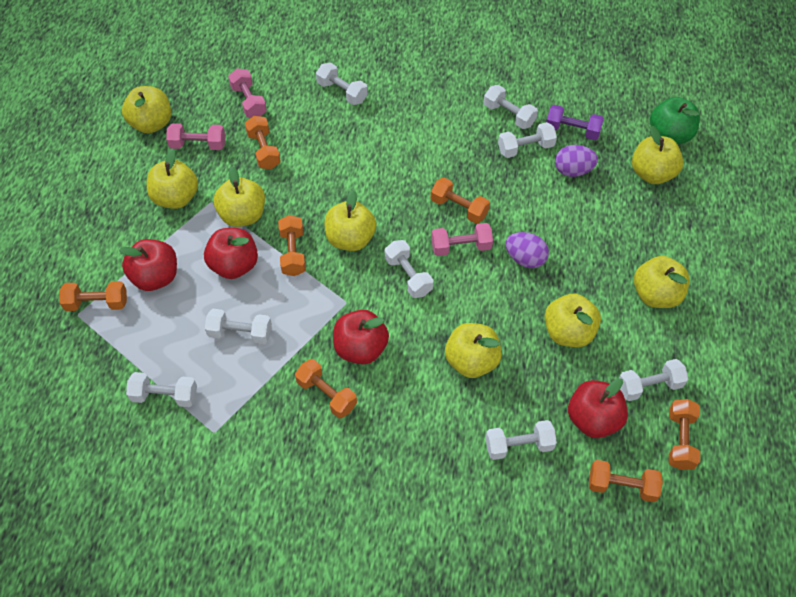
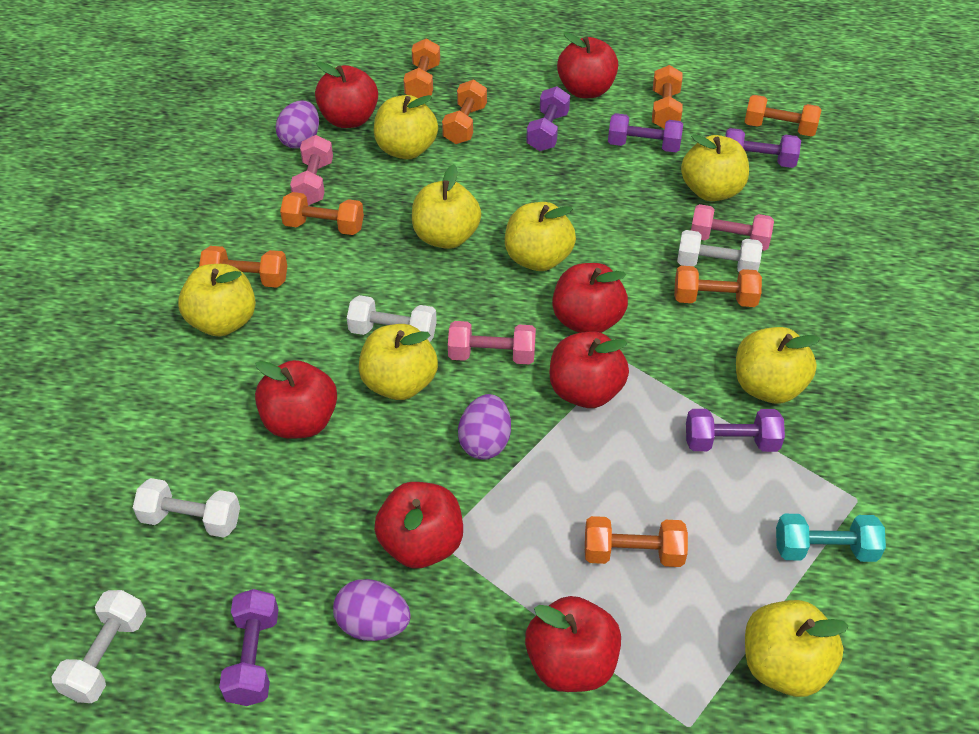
green apple: [650,97,700,144] = 1 -> none = 0
orange dumbbell: [59,281,127,311] [245,116,281,169] [278,215,306,276] [295,359,357,418] [431,178,490,224] [589,460,663,502] [669,399,700,470] = 7 -> [199,246,287,288] [280,192,364,235] [404,39,440,98] [442,80,487,144] [585,516,688,567] [652,65,683,129] [674,266,762,307] [744,95,821,137] = 8
purple dumbbell: [546,105,604,140] = 1 -> [219,589,279,706] [526,86,570,151] [608,113,683,152] [686,409,785,452] [725,128,801,168] = 5
purple egg: [505,232,549,268] [555,145,598,177] = 2 -> [276,100,319,149] [333,579,411,641] [458,394,511,460] = 3
red apple: [119,239,177,291] [204,228,258,279] [333,310,389,364] [568,378,628,438] = 4 -> [255,360,337,439] [315,62,378,128] [374,482,463,568] [525,596,621,692] [550,331,629,408] [552,263,628,333] [557,32,618,98] = 7
turquoise dumbbell: none = 0 -> [776,514,886,562] = 1
white dumbbell: [126,372,197,407] [205,309,272,344] [316,62,368,105] [385,240,433,298] [483,85,538,129] [485,420,557,460] [498,122,557,158] [619,359,688,401] = 8 -> [52,590,146,703] [133,478,240,538] [347,295,437,342] [677,230,763,272] = 4

